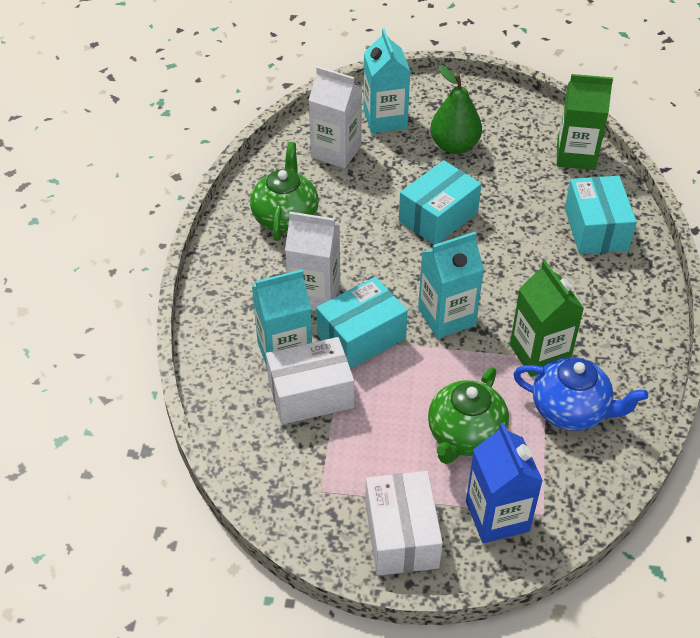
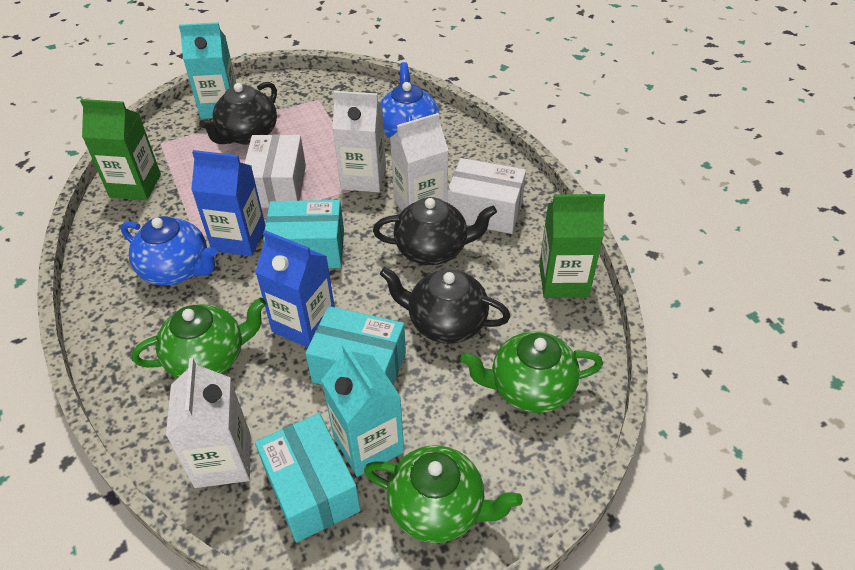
black teapot: none = 0 -> [199,82,277,145] [373,197,497,265] [380,267,510,344] = 3
blue carton: [466,423,543,543] = 1 -> [191,150,265,256] [255,230,335,348] = 2
blue teapot: [513,357,648,431] = 1 -> [121,216,217,286] [380,62,439,138] = 2
green pear: [430,66,482,154] = 1 -> none = 0
green teapot: [250,142,319,241] [428,367,509,464] = 2 -> [131,297,267,378] [364,445,523,543] [460,331,603,413] = 3
turquoise carton: [252,269,312,366] [363,28,411,133] [418,232,484,339] = 3 -> [179,22,236,119] [321,344,404,477] = 2
white carton: [285,212,340,311] [309,66,362,168] = 2 -> [166,358,251,488] [332,91,386,192] [390,113,449,211] = 3

